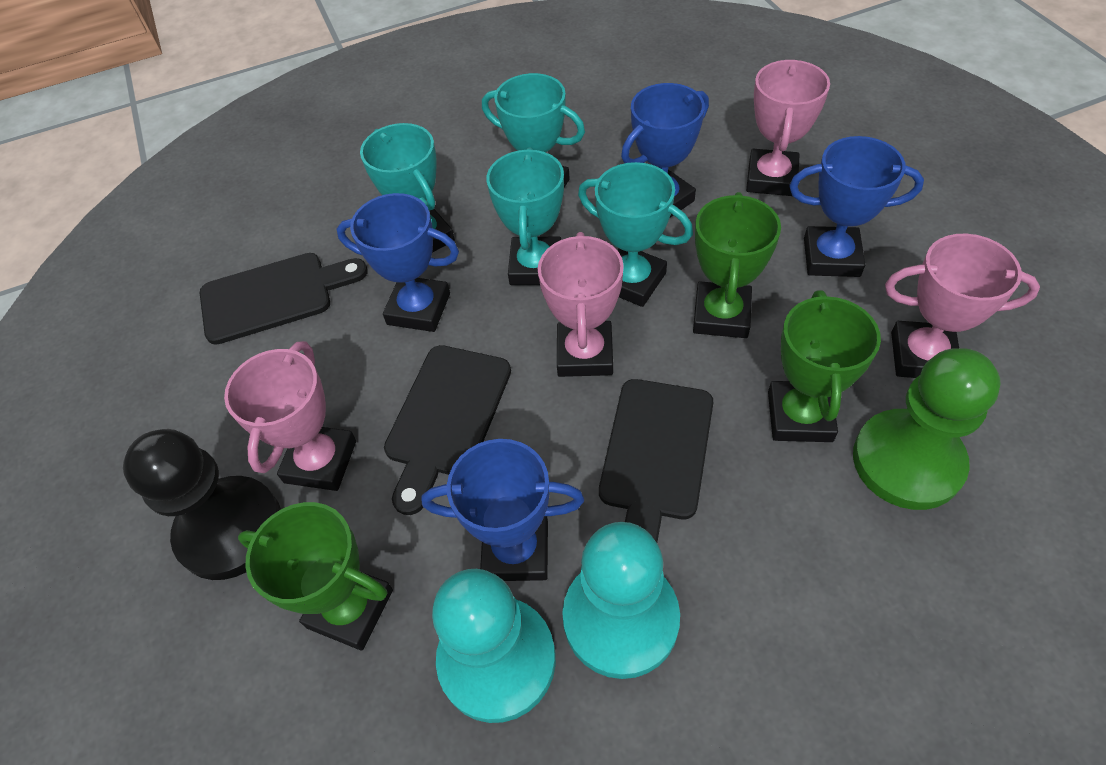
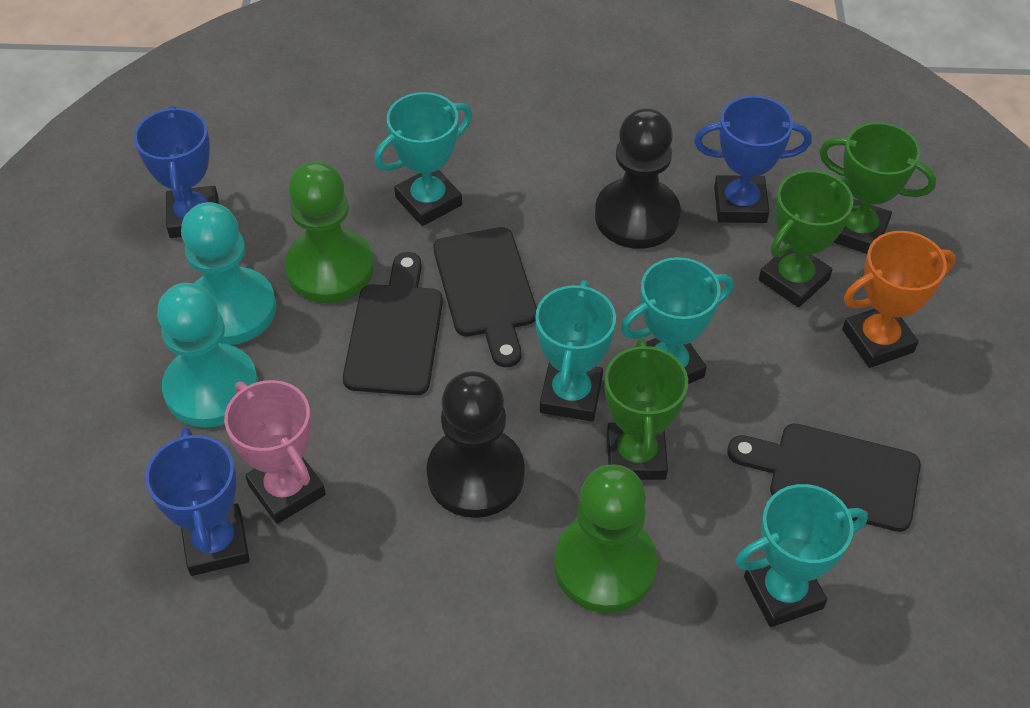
black pawn: [123,429,281,580] = 1 -> [427,371,525,518] [595,108,681,249] = 2
blue trophy: [337,193,459,332] [421,439,584,581] [621,83,709,217] [789,136,924,277] = 4 -> [134,106,219,238] [145,427,250,576] [694,96,812,223] = 3
green pawn: [853,348,1000,510] = 1 -> [285,161,374,303] [554,465,658,613] = 2
orange trophy: none = 0 -> [842,231,956,368] = 1
pink trophy: [224,341,356,491] [538,232,624,377] [746,60,830,196] [885,234,1040,378] = 4 -> [224,380,326,524] = 1

